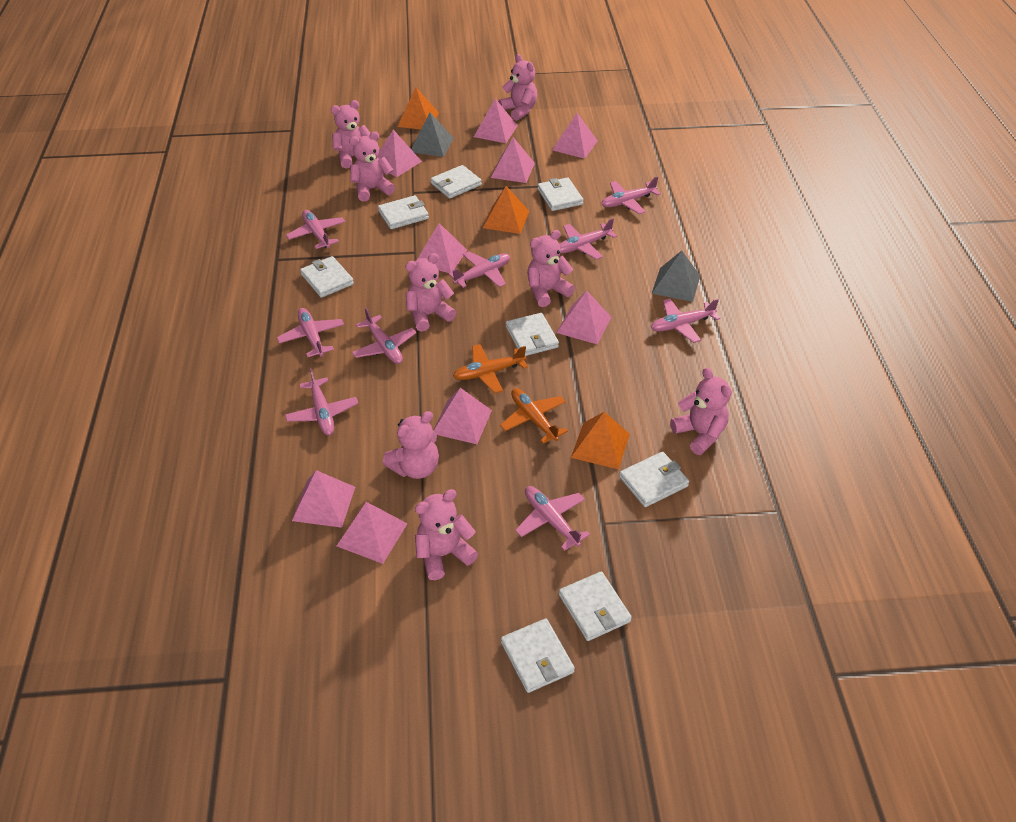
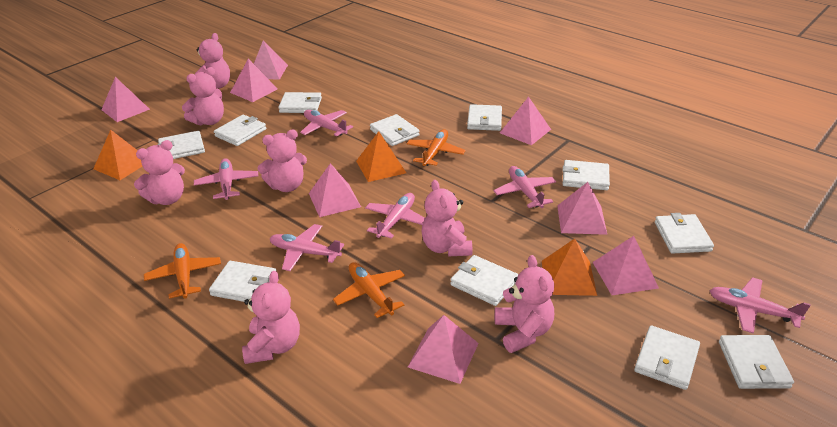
grey pyramid: [411,113,454,157] [652,251,700,302] = 2 -> none = 0
orange plane: [453,344,528,393] [500,388,568,444] = 2 -> [144,243,221,299] [333,262,405,318] [407,129,466,166] = 3
pink plane: [277,308,344,357] [285,368,358,436] [286,210,345,249] [352,308,417,364] [449,251,510,288] [515,486,590,551] [560,218,617,260] [602,176,661,214] [651,299,720,343] = 9 -> [194,158,258,200] [270,224,344,271] [300,110,353,136] [365,193,425,239] [494,166,556,208] [709,277,811,333] = 6
pink pyramid: [292,470,355,528] [337,502,408,564] [377,130,422,177] [417,223,467,273] [433,388,492,444] [474,98,518,143] [491,137,535,183] [552,113,598,159] [556,291,611,344] = 9 -> [101,77,150,122] [230,59,278,102] [254,40,288,80] [309,163,361,217] [408,315,479,384] [500,97,551,145] [557,182,607,235] [593,236,659,295] = 8
pink teddy bear: [331,100,371,169] [349,131,395,201] [383,411,439,479] [405,253,456,332] [415,489,478,580] [499,54,537,121] [527,230,575,307] [670,368,732,455] = 8 -> [134,140,185,205] [182,67,224,125] [195,33,230,89] [242,271,300,364] [257,130,307,192] [421,180,472,257] [495,255,554,353] = 7
white wallet: [300,256,354,298] [378,195,429,229] [431,165,482,199] [501,618,575,693] [506,313,559,356] [538,177,583,211] [559,571,632,641] [619,451,689,507] = 8 -> [157,131,205,159] [209,261,277,302] [214,115,266,146] [278,92,322,113] [370,114,420,146] [450,255,518,306] [467,104,502,131] [562,160,610,190] [634,326,700,390] [655,213,714,254] [719,335,794,389] = 11

